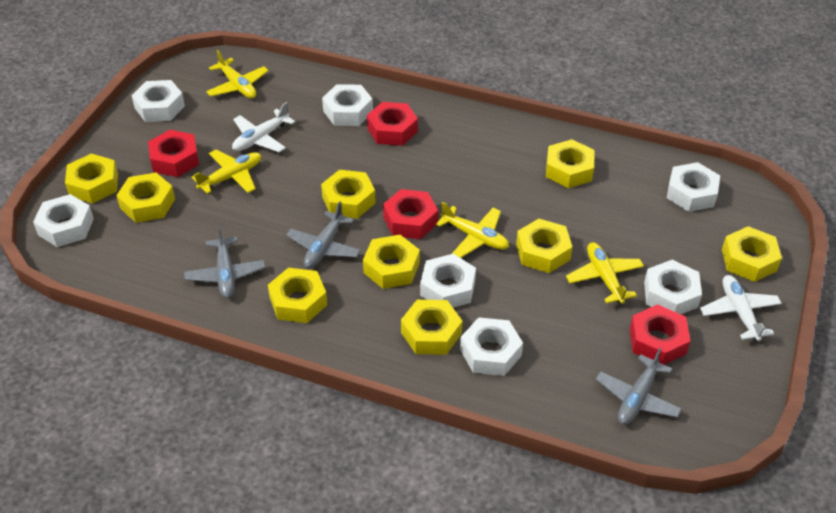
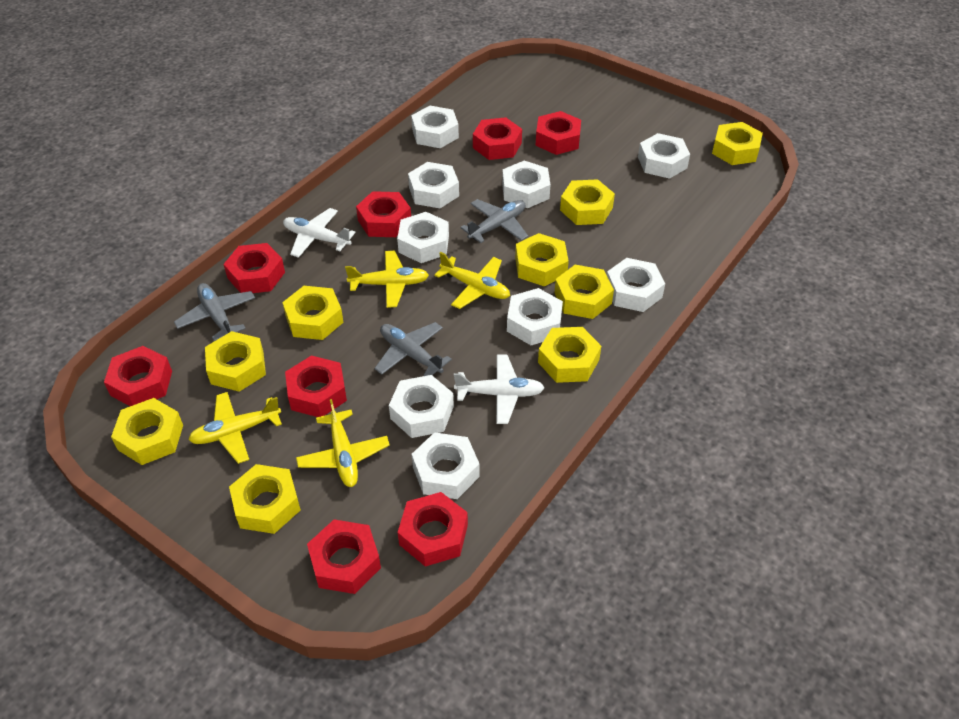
red nut: [148,130,199,177] [367,102,418,146] [383,189,438,239] [630,304,690,365] = 4 -> [104,346,172,406] [224,243,285,293] [285,355,347,417] [307,520,381,594] [356,191,411,237] [398,492,468,567] [473,117,522,160] [536,111,581,155] = 8
white nut: [33,194,94,247] [131,80,185,122] [322,84,373,126] [420,254,476,308] [460,318,523,376] [644,260,702,314] [667,162,720,212] = 7 -> [389,375,454,438] [397,212,449,263] [408,162,459,208] [411,106,459,148] [412,432,480,499] [502,161,550,208] [507,288,563,345] [607,258,665,312] [638,133,690,179] = 9

